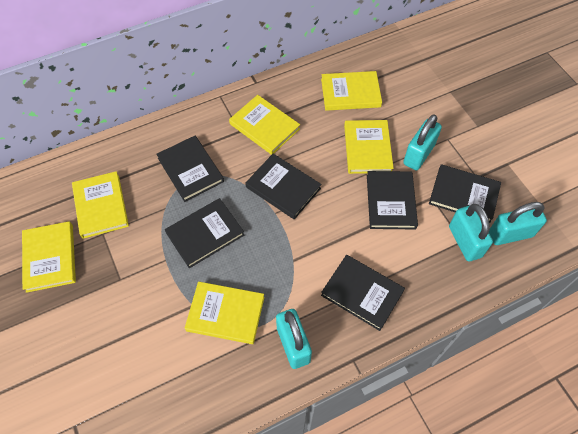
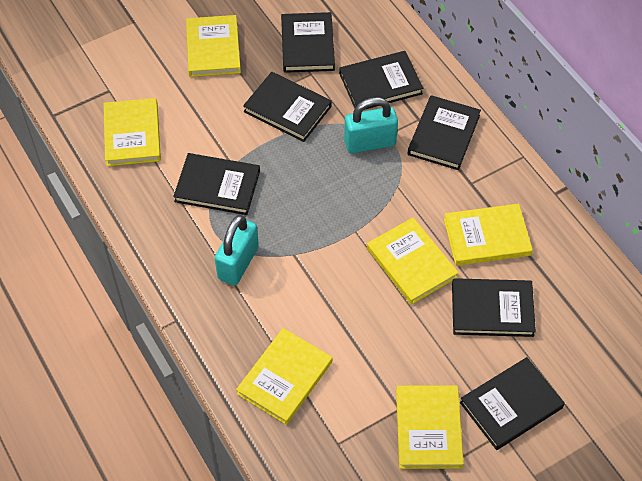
black book: [156,136,224,202] [165,198,244,268] [245,154,321,219] [321,255,405,331] [367,171,418,229] [429,164,501,223] = 6 -> [173,153,260,215] [243,72,332,142] [281,12,335,73] [339,51,423,110] [408,95,481,170] [452,278,536,337] [460,357,565,450] = 7
turquoise padlock: [276,309,312,369] [403,114,442,170] [449,204,493,262] [489,202,547,245] = 4 -> [215,215,259,286] [344,97,398,153] = 2

